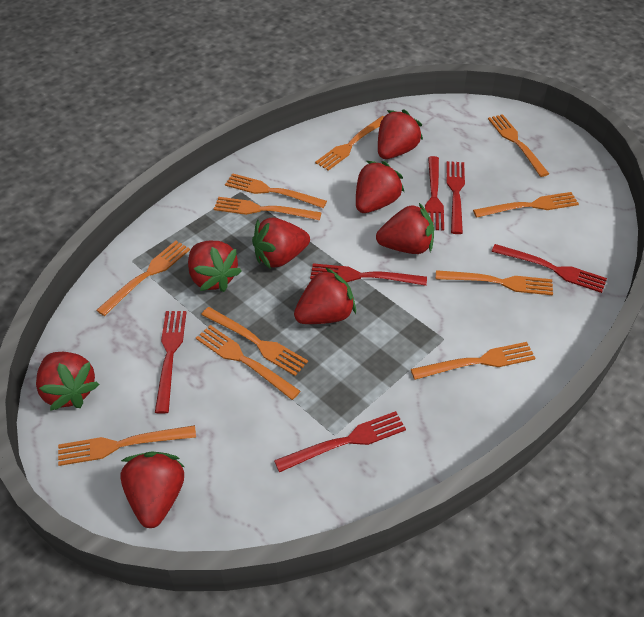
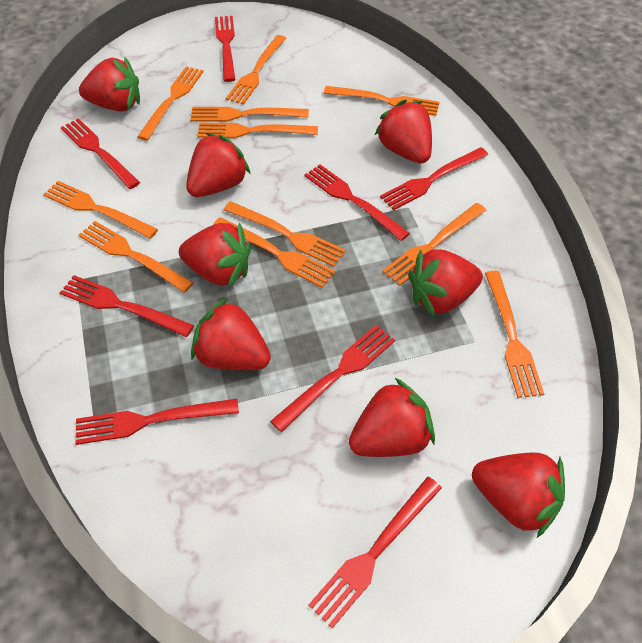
red fork: [155,311,187,414] [274,411,406,472] [310,263,427,286] [425,156,444,231] [447,161,465,234] [491,244,607,293] = 6 -> [60,275,194,337] [61,118,140,189] [75,399,239,445] [215,16,235,82] [270,325,395,432] [304,164,410,241] [308,477,442,628] [380,147,488,210] = 8

